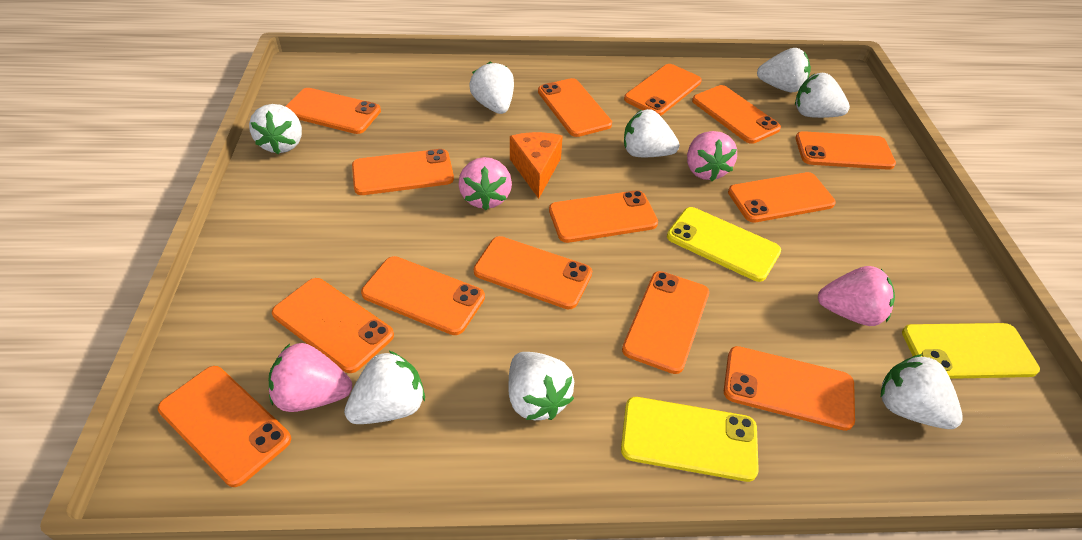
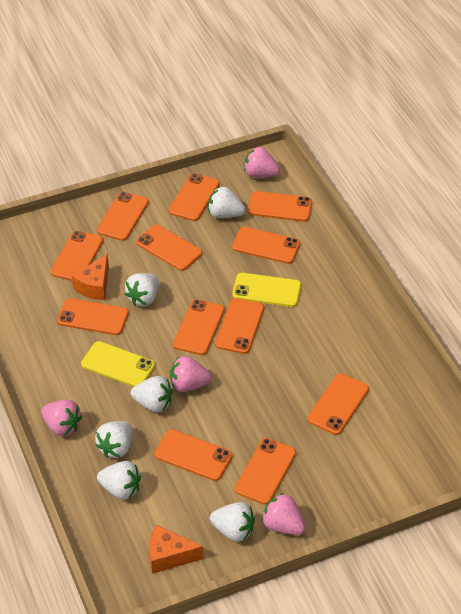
orange cheese: [510,132,563,199] = 1 -> [72,254,109,300] [149,525,203,574] = 2
orange phone: [158,366,291,487] [272,278,394,373] [285,88,381,134] [352,149,454,195] [361,256,485,335] [474,236,592,310] [538,78,612,137] [549,190,658,243] [622,271,709,374] [624,64,702,116] [692,85,781,144] [724,346,855,431] [728,172,836,223] [795,131,896,170] = 14 -> [51,231,103,281] [57,298,129,335] [97,192,149,241] [136,225,202,271] [154,429,233,481] [168,173,220,221] [173,299,225,355] [215,298,264,354] [232,227,300,264] [235,438,296,505] [247,191,312,222] [307,373,369,435] = 12
white strawberry: [249,104,302,154] [344,351,425,424] [469,62,514,114] [508,352,574,420] [624,109,680,157] [757,48,811,92] [795,73,850,118] [881,354,963,429] = 8 -> [95,421,132,458] [97,461,141,500] [125,273,159,306] [131,376,172,413] [208,186,245,218] [210,502,255,542] = 6
yellow phone: [621,397,759,482] [667,207,781,282] [902,323,1040,379] = 3 -> [81,341,155,387] [232,273,301,307] = 2

